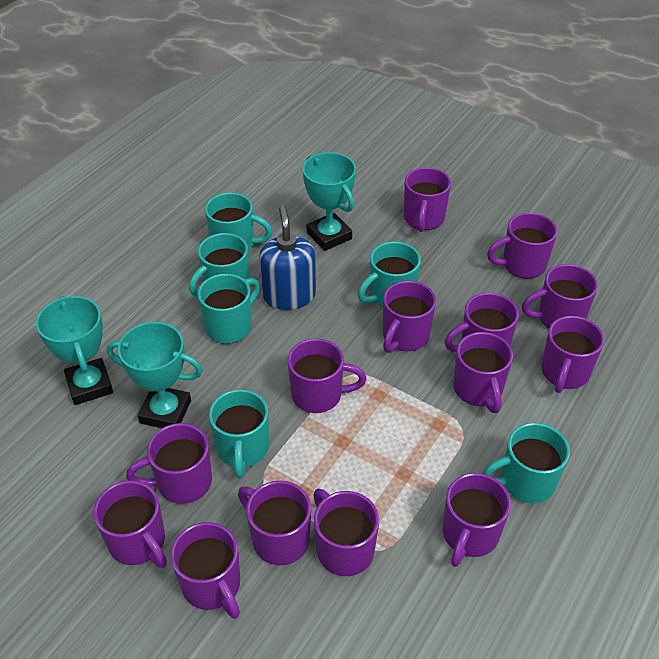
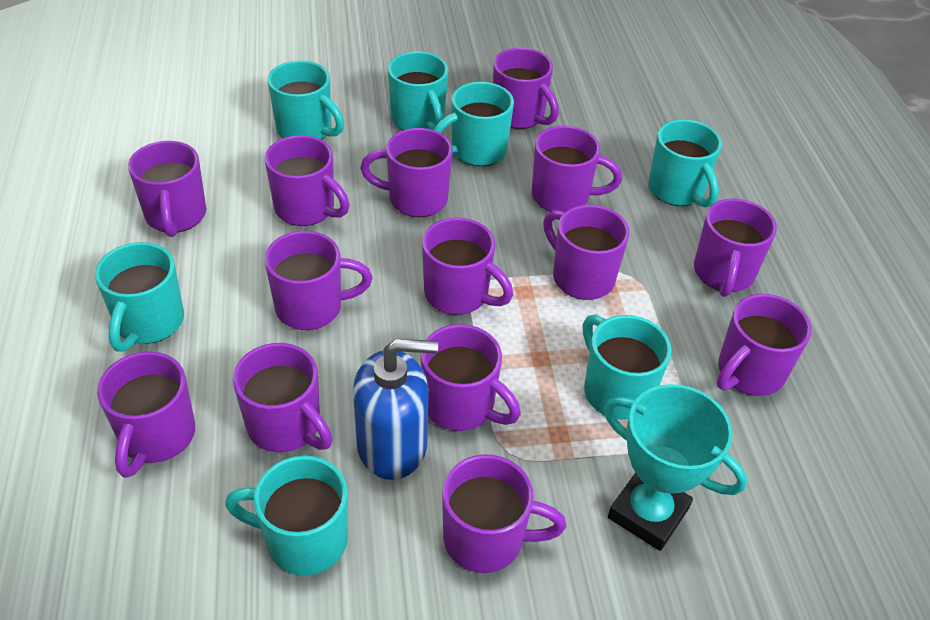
turquoise mug: [189,233,249,297] [198,274,260,344] [205,193,272,251] [209,389,269,478] [358,241,421,307] [482,423,570,503] = 6 -> [95,242,184,352] [225,455,348,576] [268,61,344,140] [388,51,448,130] [433,82,514,166] [583,314,672,420] [648,119,722,208] = 7
turquoise trophy: [36,296,113,405] [107,322,203,428] [303,152,356,251] = 3 -> [604,384,747,551] = 1

